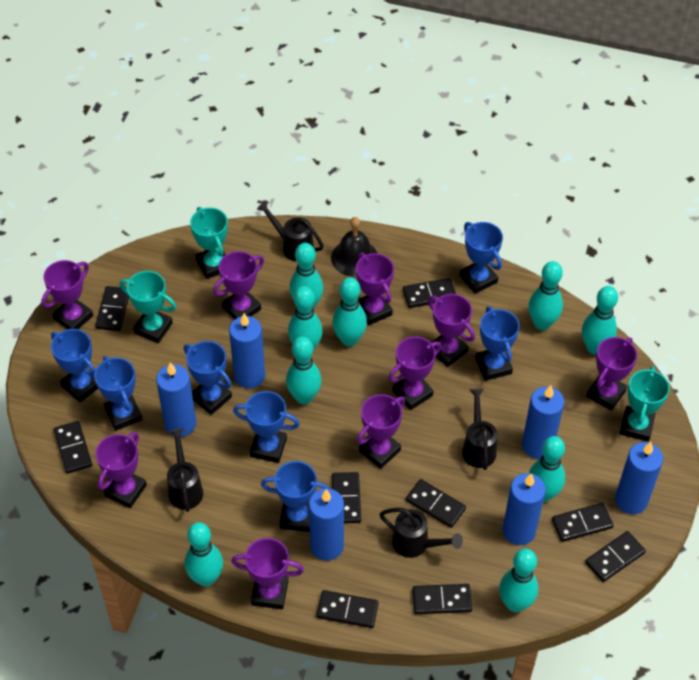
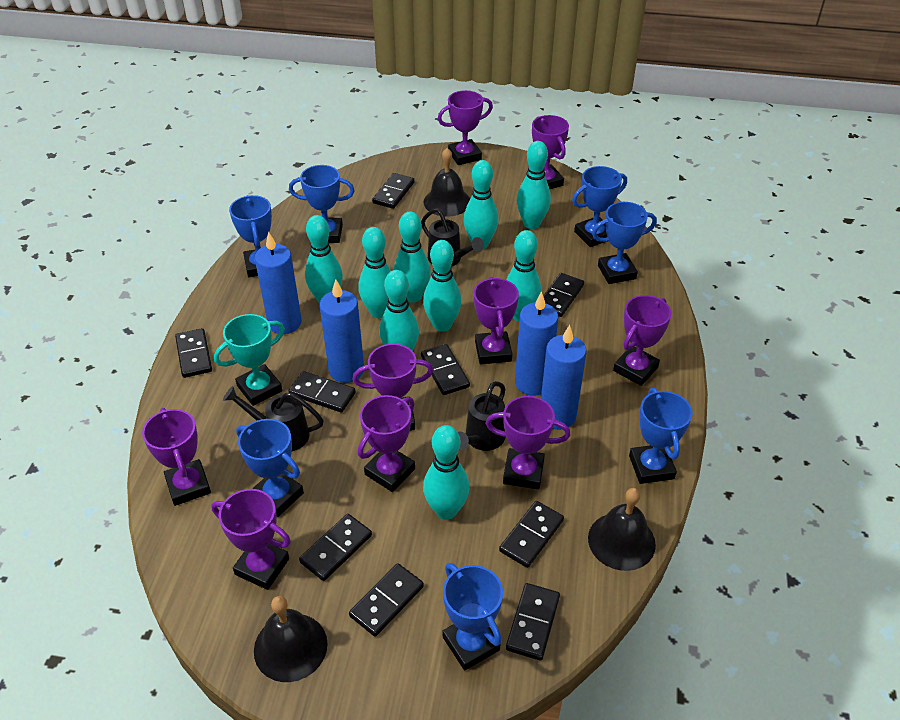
black bell: [331,217,378,277] = 1 -> [254,596,328,682] [424,148,470,217] [588,488,656,571] = 3
black watering can: [167,428,203,512] [257,201,324,262] [380,508,463,558] [462,389,498,470] = 4 -> [223,386,324,451] [421,208,484,267] [458,381,506,451] = 3
blue candle: [156,362,196,437] [229,313,265,388] [309,488,344,561] [503,473,546,545] [522,385,564,459] [615,442,663,514] = 6 -> [255,231,302,334] [320,279,364,383] [515,291,558,396] [541,325,587,429] = 4
turquoise trophy: [120,271,176,343] [190,207,228,279] [619,366,670,442] = 3 -> [214,314,285,406] = 1

